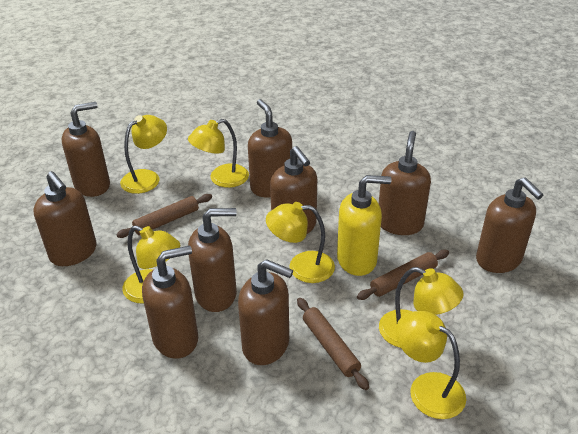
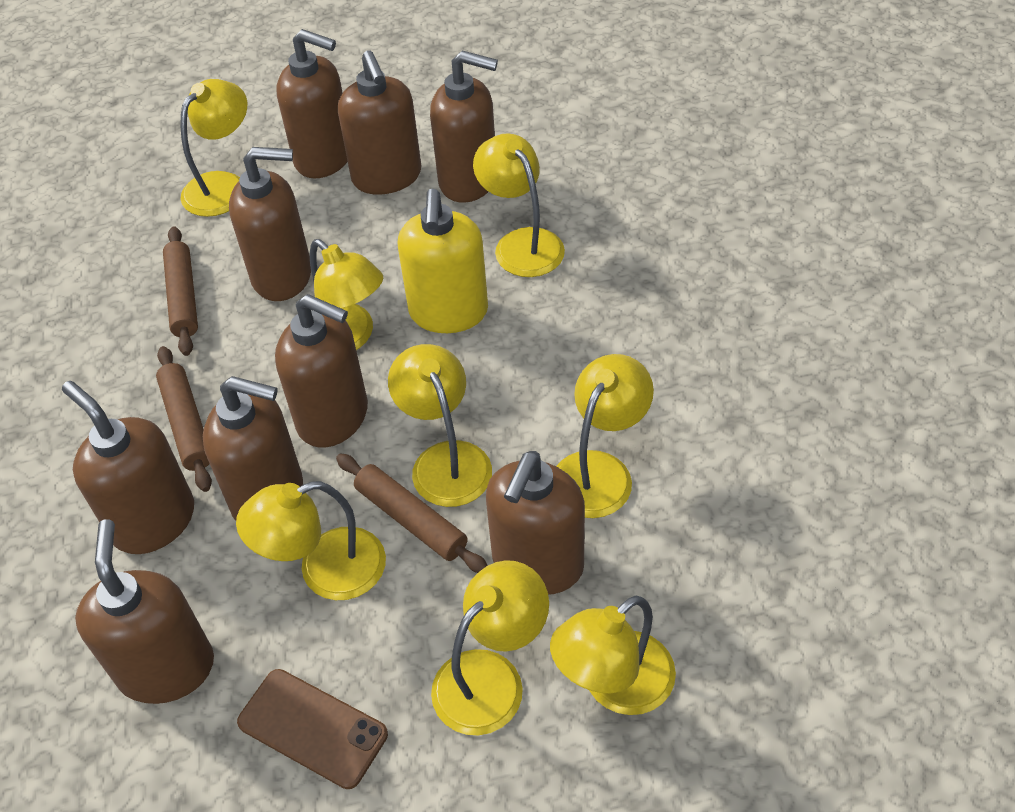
brown phone: none = 0 -> [237,669,388,789] = 1
yellow lamp: [120,115,167,194] [122,225,180,304] [188,119,249,188] [266,202,335,283] [379,267,463,348] [396,311,466,419] = 6 -> [181,79,247,217] [236,481,386,600] [310,239,383,350] [388,344,492,507] [431,560,549,735] [473,133,565,277] [550,596,676,715] [557,354,654,518] = 8

